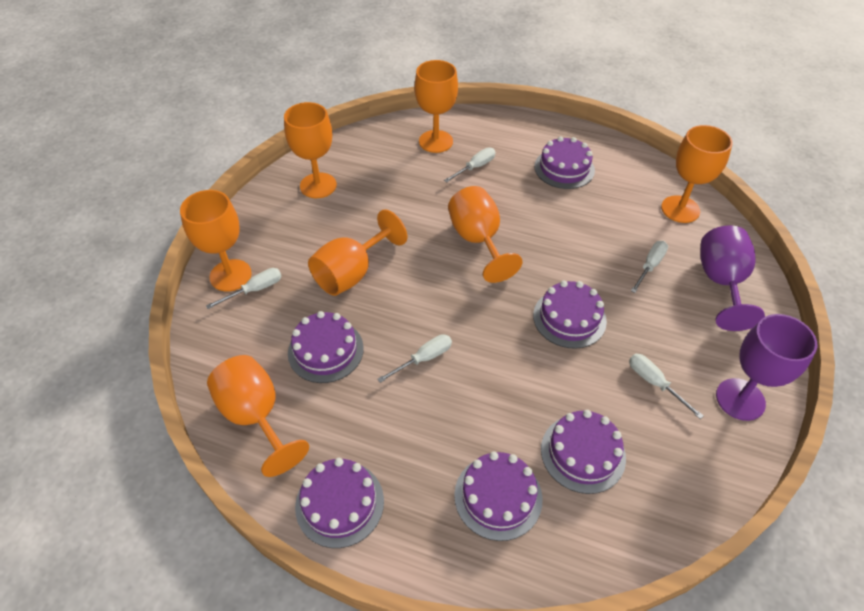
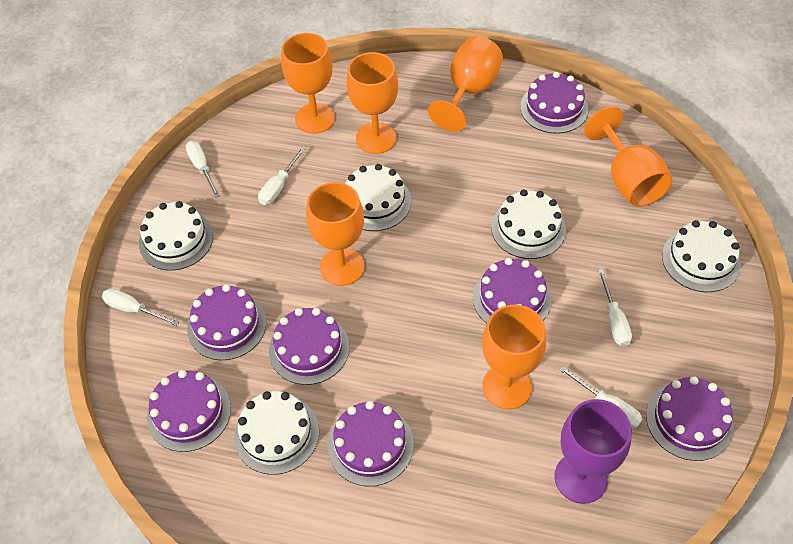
orange goblet: [180,190,252,292] [207,355,309,477] [284,102,337,198] [308,209,407,296] [414,60,458,153] [448,186,523,283] [661,125,733,223] = 7 -> [281,33,335,134] [306,182,365,286] [347,52,398,154] [428,36,503,132] [482,304,546,410] [584,106,673,207] = 6
purple cake: [288,311,364,383] [295,458,384,548] [454,452,543,541] [533,281,607,349] [534,136,595,189] [541,410,626,494] = 6 -> [147,370,231,452] [187,284,266,360] [269,308,349,385] [328,401,414,486] [473,258,551,323] [520,72,588,134] [646,376,734,461] = 7
purple goblet: [700,225,765,331] [716,314,818,421] = 2 -> [554,399,632,504] = 1
white cake: none = 0 -> [139,201,213,271] [234,391,319,475] [345,164,411,231] [491,190,566,259] [662,220,741,292] = 5

